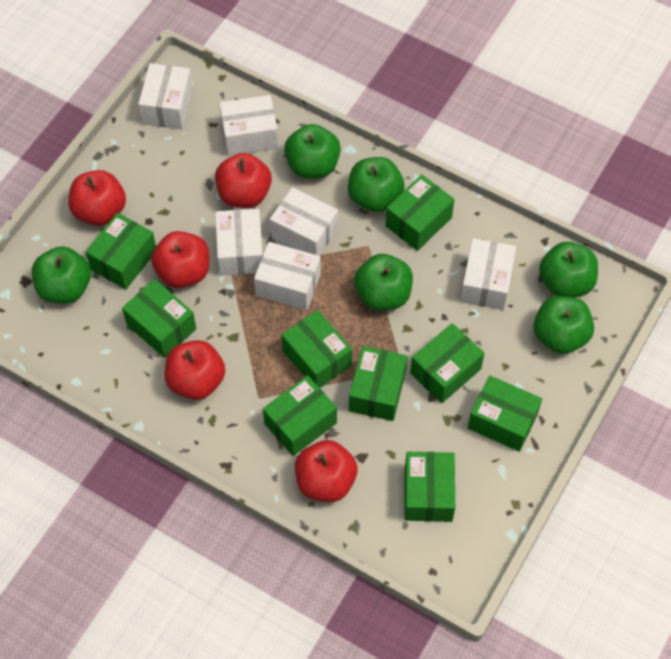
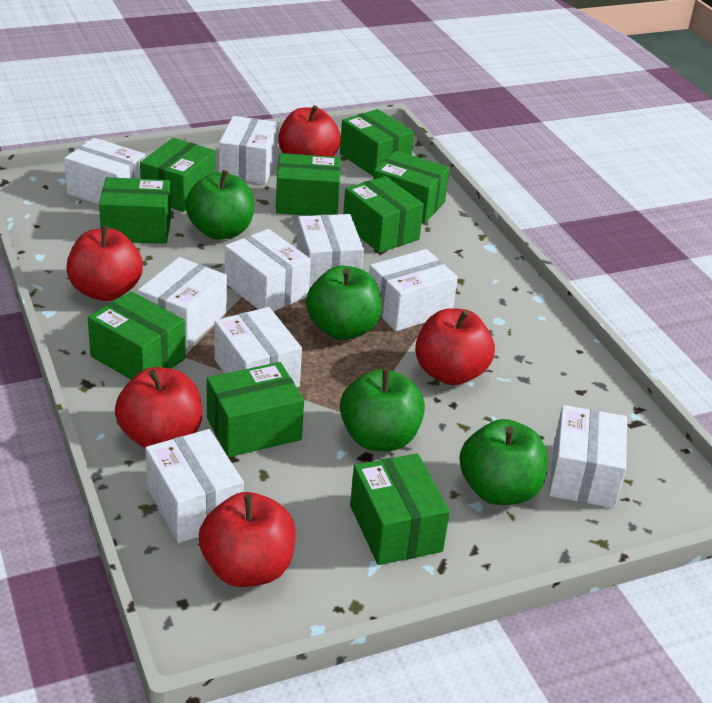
green apple: [32,246,91,303] [284,124,341,179] [348,157,405,212] [354,254,413,311] [533,296,594,354] [539,242,598,298] = 6 -> [185,170,254,240] [306,265,382,340] [340,369,425,451] [459,419,548,505] = 4
white box: [138,63,193,129] [215,208,263,276] [219,95,279,156] [254,242,321,310] [270,187,338,256] [460,238,516,310] = 6 -> [64,138,146,204] [138,257,227,348] [145,429,244,543] [214,307,302,387] [219,116,279,184] [225,229,311,312] [296,214,364,289] [369,249,458,331] [549,405,627,508] = 9

